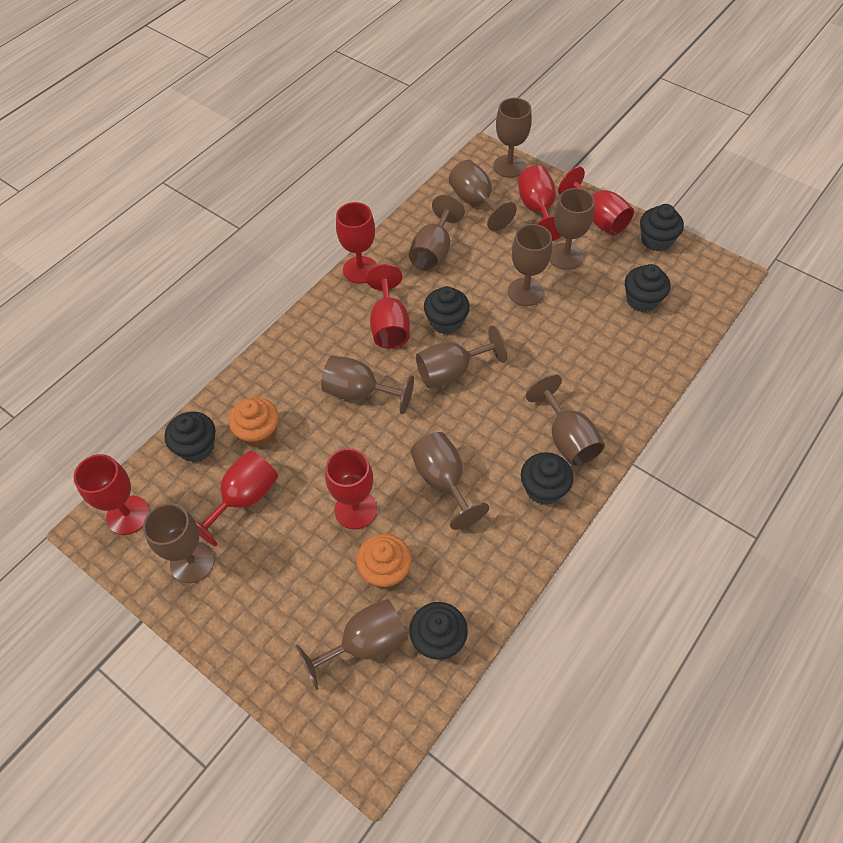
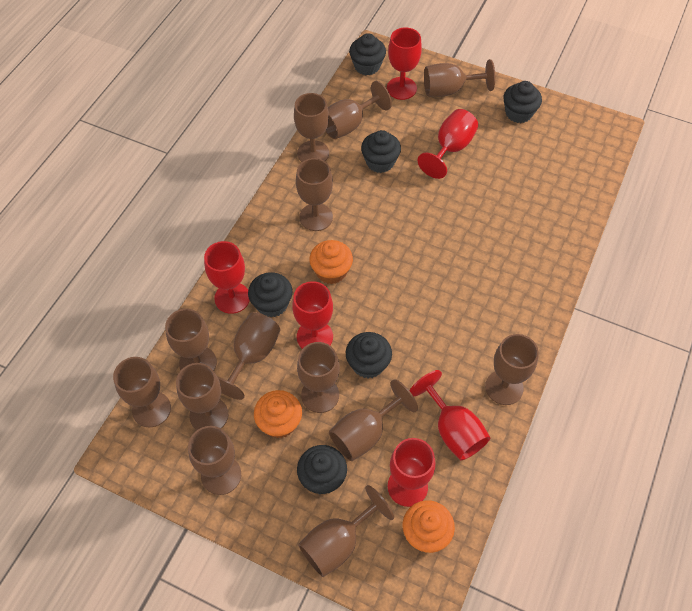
brown goblet: [143,503,214,583] [296,599,408,690] [321,356,414,414] [409,195,465,272] [411,432,489,530] [416,325,507,388] [449,160,517,231] [493,98,532,178] [508,224,552,306] [526,374,605,467] [550,188,595,270] = 11 -> [113,357,171,428] [165,309,217,371] [176,363,228,430] [188,426,241,495] [218,312,280,400] [294,93,329,162] [296,158,333,231] [297,342,340,413] [298,485,394,577] [326,81,392,139] [329,379,418,461] [424,59,495,97] [485,334,539,405] = 13
orange cupcake: [229,397,279,448] [356,534,412,589] = 2 -> [254,390,302,438] [310,240,353,284] [403,500,455,553] = 3
red goblet: [74,454,150,535] [195,451,278,547] [325,448,377,530] [336,202,377,284] [366,264,410,349] [518,165,562,241] [558,166,634,236] = 7 -> [204,241,250,314] [292,281,333,349] [387,27,422,100] [388,438,435,507] [410,370,490,460] [418,109,478,179] = 6

